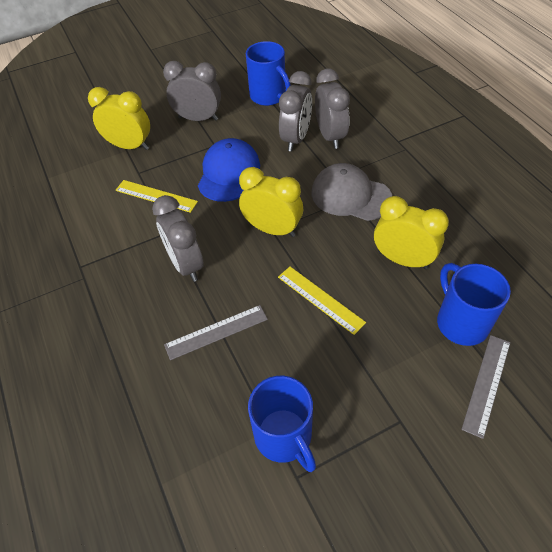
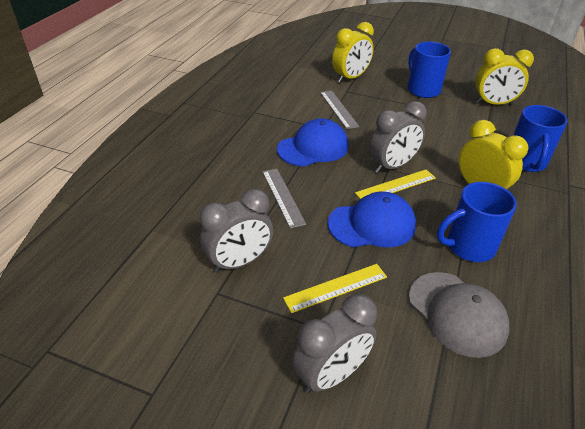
blue cap: [198,138,260,202] = 1 -> [277,118,349,167] [328,192,416,247] = 2
grey clock: [152,195,204,282] [163,61,221,121] [279,71,312,151] [315,69,350,149] = 4 -> [200,189,273,273] [292,294,377,394] [369,101,427,173] = 3

